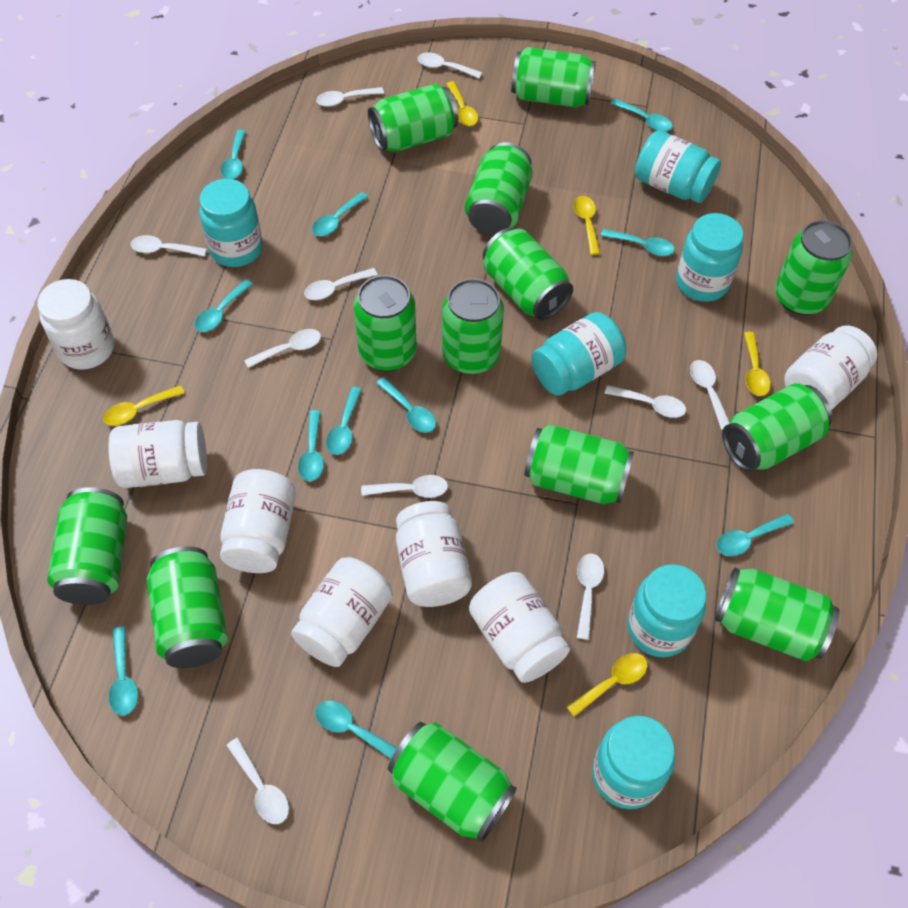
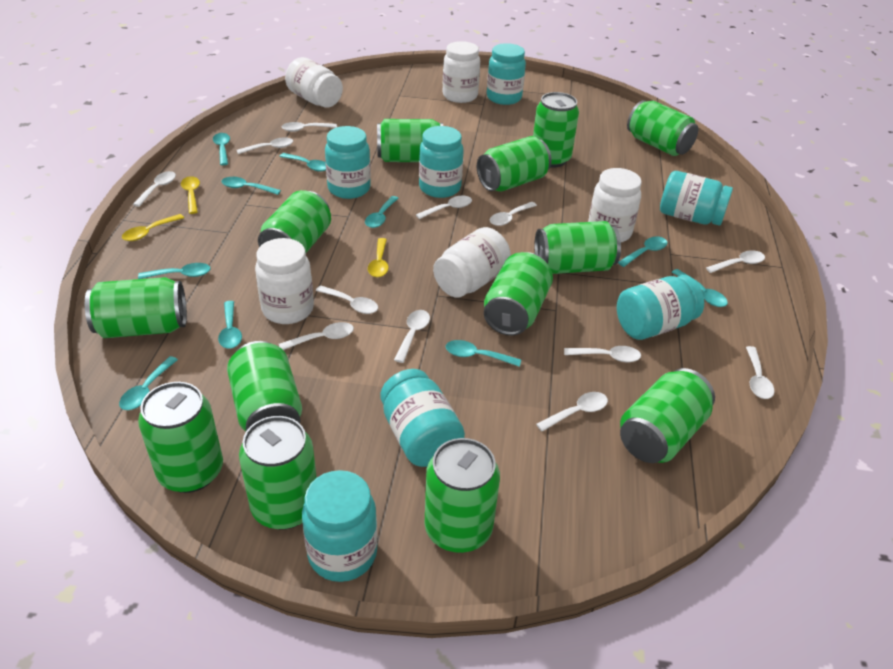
turquoise jar: [199,179,263,267] [531,312,626,396] [592,716,675,809] [627,564,706,657] [635,130,721,203] [676,213,744,302] = 6 -> [302,470,378,582] [325,126,371,199] [380,369,465,467] [419,126,463,198] [487,43,526,105] [617,275,704,340] [660,171,733,225] = 7
turquoise spoon: [109,626,138,715] [195,279,253,332] [221,130,246,179] [298,410,324,481] [312,192,368,236] [315,700,397,759] [326,387,362,455] [376,377,436,433] [601,229,675,256] [611,98,672,132] [717,514,794,556] = 11 -> [119,356,178,410] [138,263,211,279] [213,133,230,165] [218,301,242,349] [221,177,281,195] [279,153,326,172] [365,196,399,228] [446,340,521,367] [618,237,667,267] [672,269,728,307] = 10
white jar: [37,279,114,370] [109,420,207,488] [220,469,296,573] [291,557,393,667] [396,501,472,607] [469,572,570,683] [784,325,877,410] = 7 -> [255,238,314,324] [285,57,343,108] [433,227,511,298] [443,41,480,103] [588,168,642,242] = 5
white spoon: [131,235,207,257] [226,738,289,824] [244,329,321,368] [304,268,378,300] [316,87,384,107] [361,475,448,498] [417,53,482,79] [577,554,604,640] [604,385,686,418] [690,360,730,430] = 10 -> [133,171,176,207] [237,138,293,154] [279,322,354,350] [282,122,337,132] [316,286,378,314] [394,310,430,363] [416,195,472,219] [490,202,537,226] [536,392,608,432] [564,346,641,362] [706,250,765,273] [746,346,774,399] = 12
yellow spoon: [103,385,184,426] [446,81,478,126] [566,653,648,717] [573,196,600,255] [744,332,771,396] = 5 -> [122,214,184,241] [181,176,200,214] [368,238,389,277] = 3

